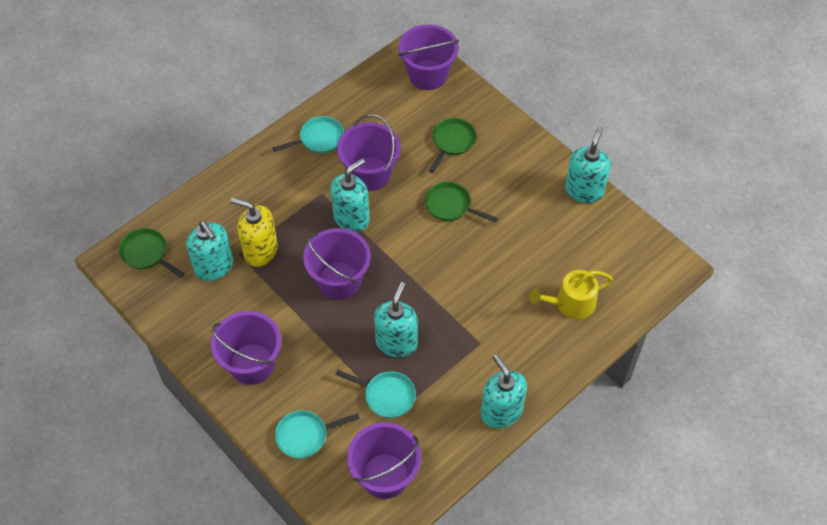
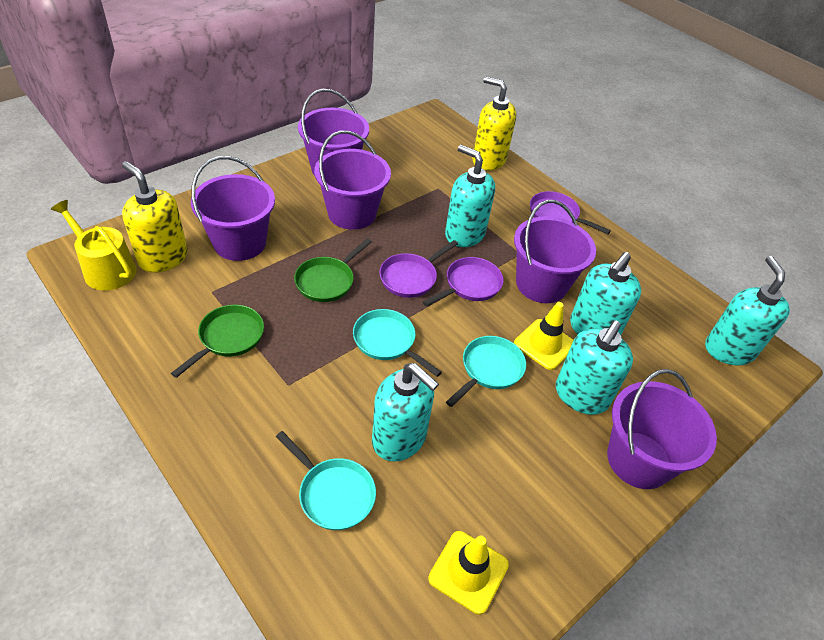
green pan: [119,228,184,278] [425,182,498,222] [429,118,476,173] = 3 -> [171,305,264,378] [294,238,372,302] = 2
purple pan: none = 0 -> [379,240,458,298] [423,257,504,307] [530,191,611,234] = 3
yellow soap dispenser: [231,198,278,267] = 1 -> [122,161,188,273] [472,77,516,170] = 2
yellow traffic cone: none = 0 -> [428,531,509,615] [514,302,573,370] = 2

